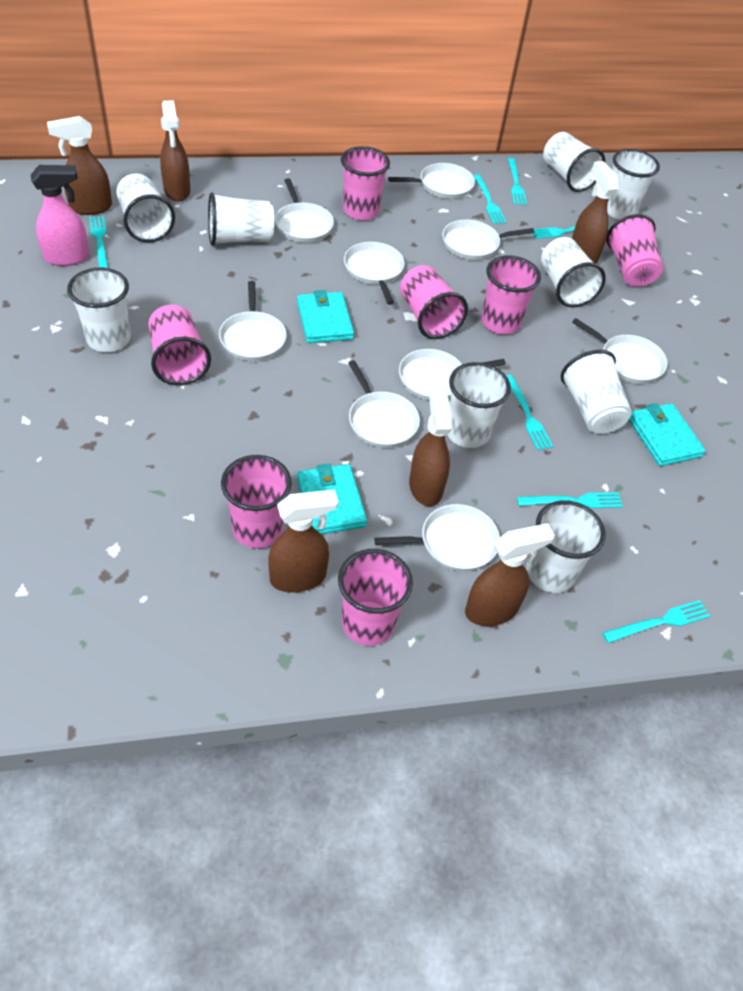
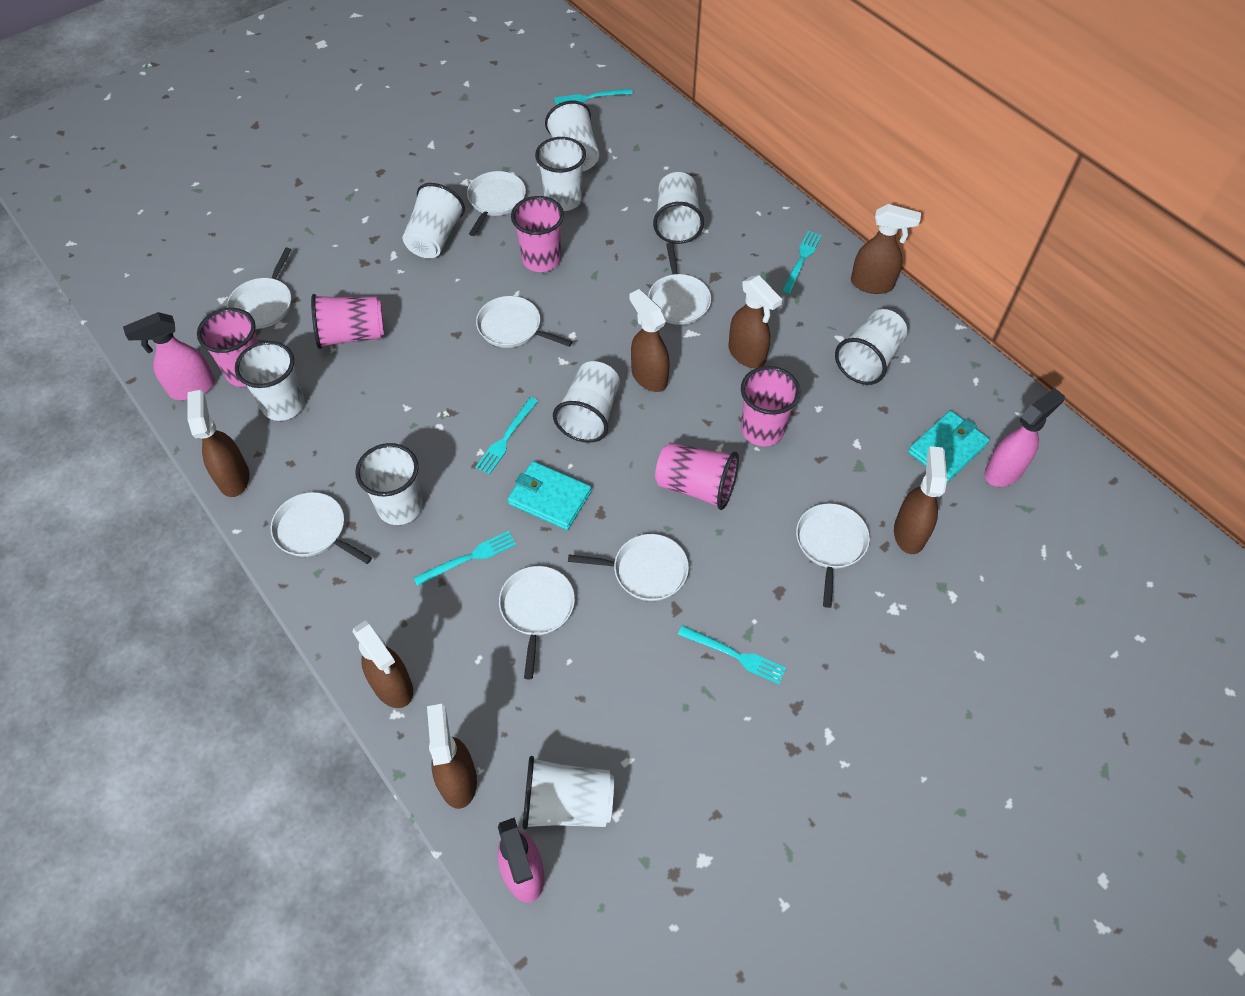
brown spray bottle: [47,116,112,215] [160,100,190,202] [268,489,338,592] [409,385,452,506] [465,523,555,626] [572,161,619,264] = 6 -> [188,390,249,497] [353,620,413,708] [427,704,477,809] [629,289,670,392] [728,275,782,368] [851,204,921,294] [894,446,947,554] = 7
pink cup: [148,305,211,385] [221,455,292,548] [338,549,413,646] [341,146,390,220] [400,265,468,339] [481,255,541,334] [606,214,663,287] = 7 -> [197,308,259,387] [311,294,384,349] [511,196,564,272] [655,442,739,510] [741,366,800,446] = 5
pink spray bottle: [31,165,89,266] = 1 -> [123,312,215,400] [498,817,544,903] [984,388,1065,487] = 3
turquoise fork: [89,216,108,268] [473,174,506,224] [506,375,553,450] [508,158,527,205] [517,492,623,508] [533,226,610,239] [603,600,710,643] = 7 -> [413,531,516,586] [475,397,538,475] [554,89,633,105] [678,625,786,684] [782,231,822,294] = 5
turquoise wallet: [297,290,354,343] [297,463,367,534] [629,403,706,466] = 3 -> [508,461,591,530] [908,411,990,482] = 2
white pan: [219,281,287,361] [275,178,334,243] [344,242,404,305] [348,360,420,448] [374,504,500,571] [388,163,475,199] [399,349,506,400] [442,220,534,260] [572,318,667,384] = 9 -> [227,248,292,329] [271,492,372,564] [467,171,526,236] [476,296,573,348] [499,566,575,679] [568,534,689,601] [648,243,711,325] [796,503,870,608] = 8

